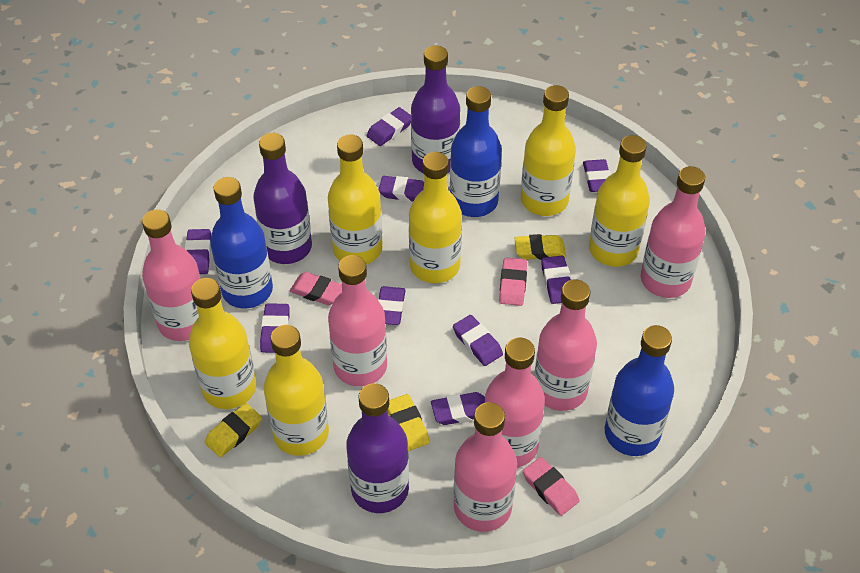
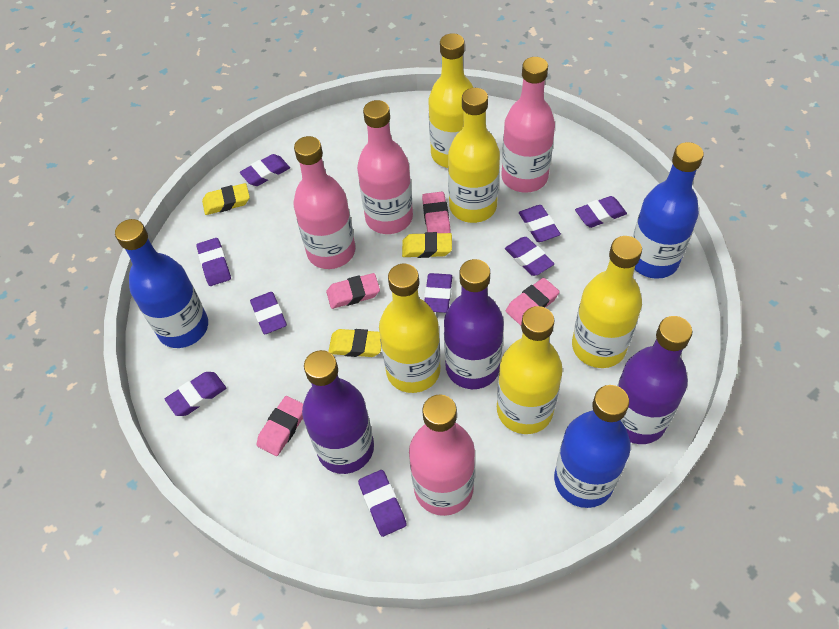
pink bottle: [142,209,201,341] [328,255,387,387] [454,402,517,532] [485,338,545,468] [534,279,597,411] [641,166,706,298] = 6 -> [293,136,355,269] [357,100,413,234] [409,394,475,516] [501,57,555,193] = 4
pink eraser: [290,272,342,305] [499,258,527,306] [523,457,579,516] = 3 -> [257,396,303,456] [326,273,380,309] [422,192,451,233] [506,278,560,325] = 4
yellow bottle: [189,278,256,409] [264,325,329,456] [328,134,383,264] [409,152,462,283] [521,85,576,216] [589,135,650,267] = 6 -> [379,264,440,393] [429,33,473,168] [448,88,500,223] [497,306,563,434] [572,236,642,368] = 5

